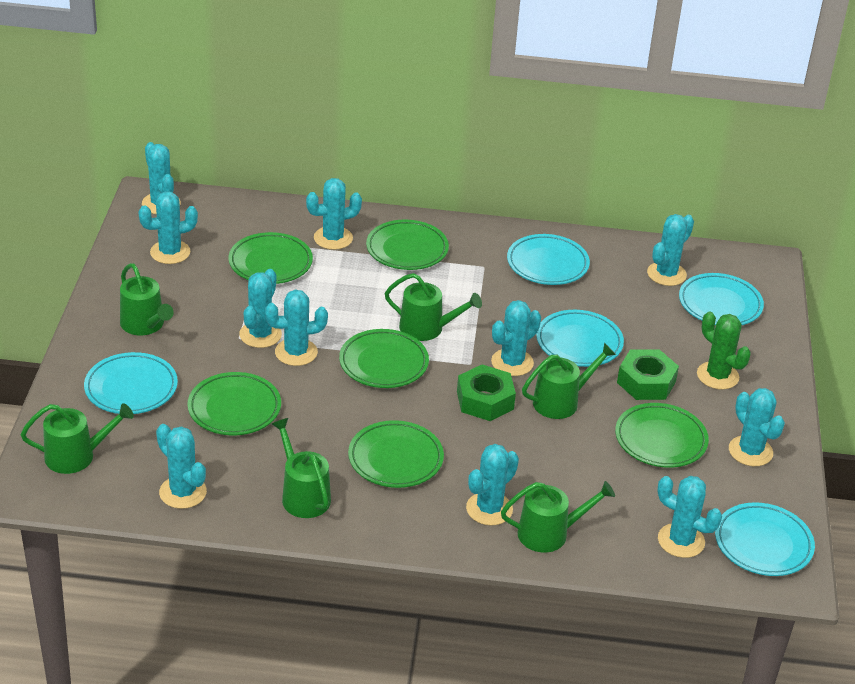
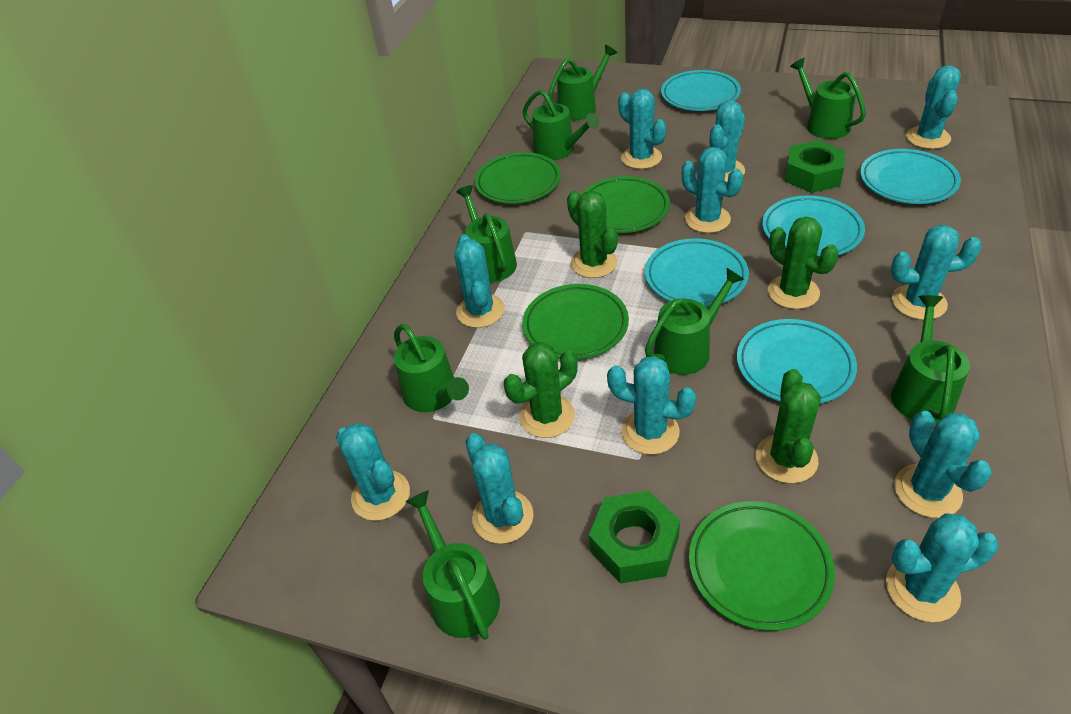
green cactus: [697,312,751,390] = 1 -> [504,342,578,438] [567,191,618,278] [756,369,821,484] [768,217,838,309] = 4
green plate: [187,372,281,435] [229,232,313,284] [339,329,429,388] [348,420,444,488] [366,220,449,270] [615,403,709,468] = 6 -> [475,152,561,204] [522,284,629,360] [581,176,670,233] [689,501,835,631] = 4
green watering can: [21,403,134,474] [120,263,174,335] [272,418,331,518] [385,273,482,341] [501,481,615,552] [522,342,616,419] = 6 -> [394,324,469,412] [405,490,500,640] [456,185,517,283] [523,89,599,160] [548,45,617,121] [645,268,744,375] [790,58,866,139] [891,295,970,423] = 8

